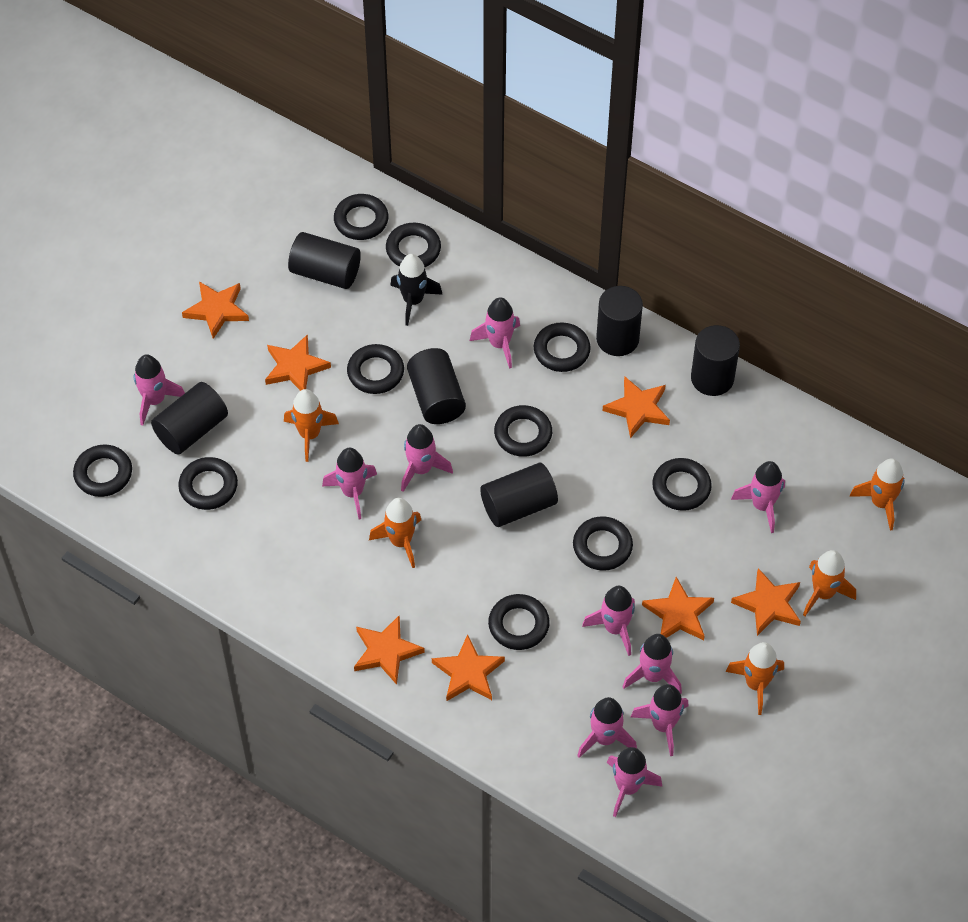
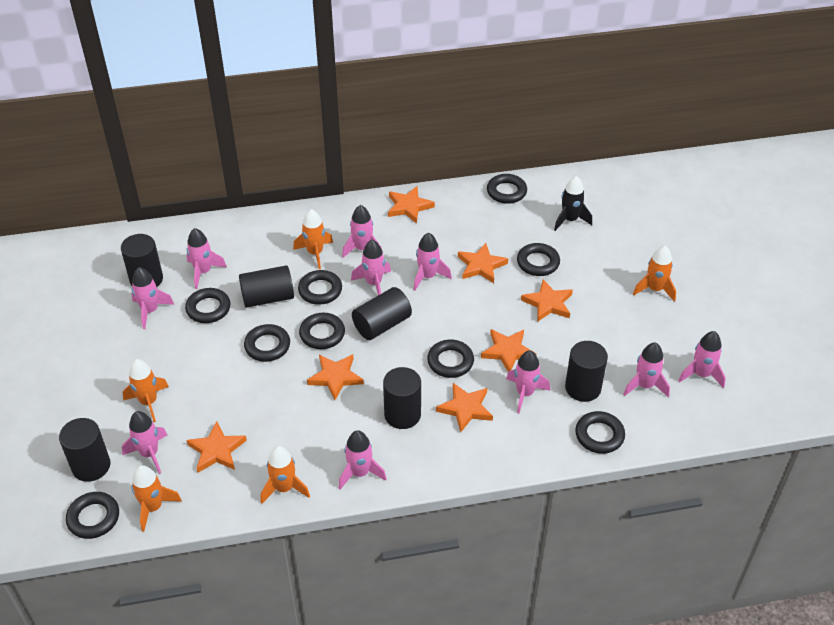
black ring: [73,444,132,497] [178,457,238,510] [334,194,388,240] [347,344,404,394] [386,223,441,267] [488,594,550,650] [494,405,552,457] [534,322,591,372] [573,516,633,571] [652,458,712,511] = 10 -> [66,492,119,539] [185,288,230,323] [244,324,290,362] [298,270,342,305] [299,313,345,349] [427,340,474,378] [487,174,527,204] [517,243,560,276] [575,411,625,454] = 9

